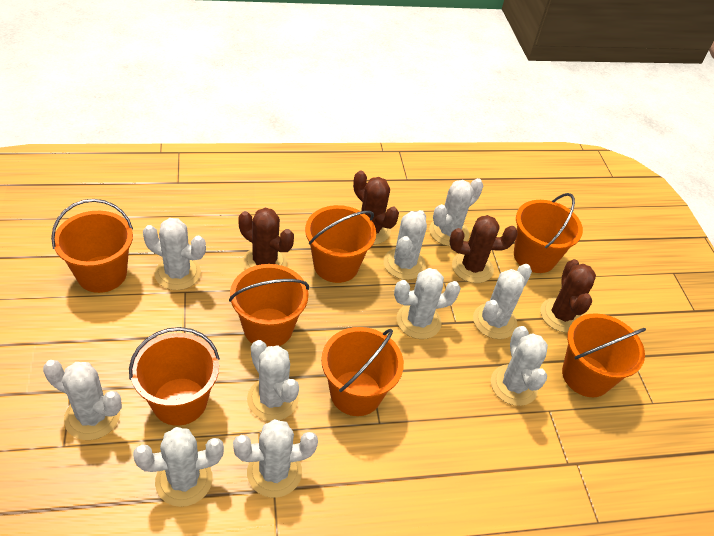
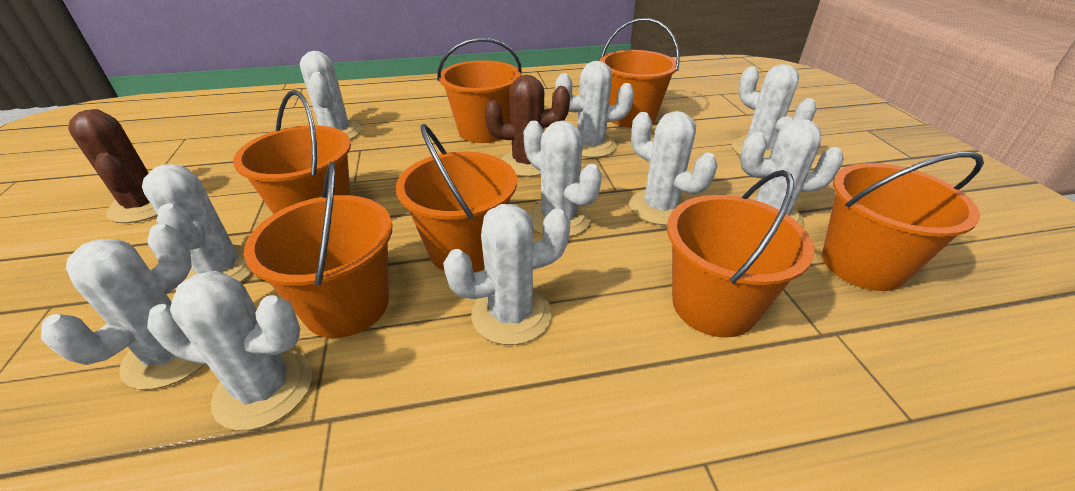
brown cactus: [238,208,294,269] [353,171,399,245] [450,215,518,283] [540,259,596,333] = 4 -> [68,109,157,223] [485,75,570,177] = 2

